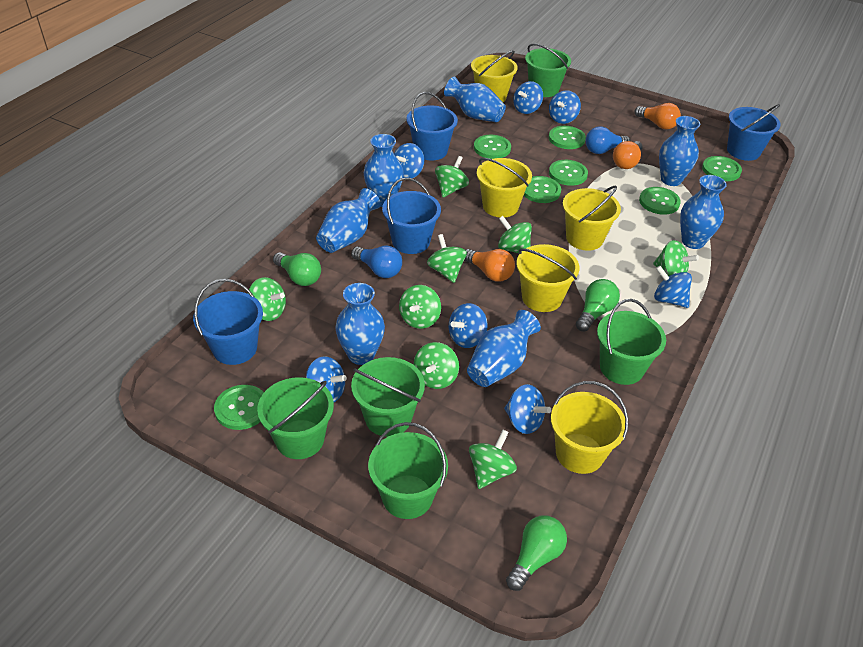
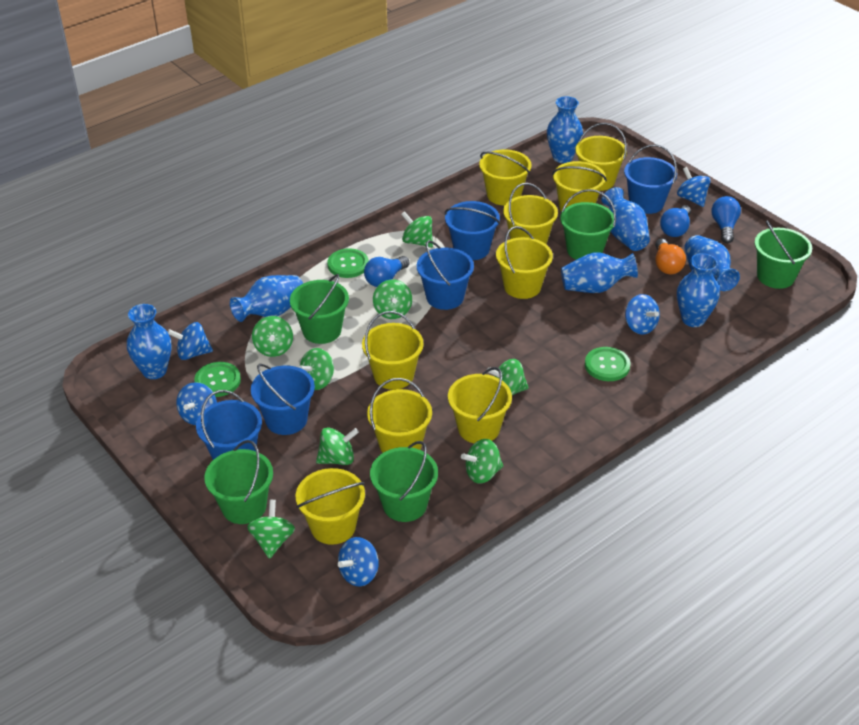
blue bucket: [193,279,263,365] [382,178,441,254] [406,92,458,160] [727,104,781,161] = 4 -> [196,390,262,460] [251,364,315,435] [417,240,474,310] [445,201,500,260] [624,144,677,214] = 5
blue light bulb: [351,246,402,278] [586,127,630,154] = 2 -> [364,256,410,287] [660,205,691,237] [711,196,741,243] = 3
blue spinning top: [306,356,347,402] [394,143,424,178] [449,303,488,348] [504,384,551,434] [513,81,543,114] [549,90,581,124] [654,266,692,308] = 7 -> [167,322,213,360] [176,382,217,425] [338,537,379,586] [625,294,660,335] [677,167,711,207] = 5
green button: [214,385,264,430] [474,135,511,159] [524,176,561,203] [549,126,586,149] [549,160,588,186] [639,187,681,215] [702,156,742,181] = 7 -> [194,362,241,397] [327,248,369,278] [585,347,630,381] = 3
green light bulb: [273,252,321,286] [506,516,567,591] [576,279,620,332] = 3 -> none = 0
orange light bulb: [464,249,515,282] [613,141,643,169] [635,103,681,130] = 3 -> [655,238,686,274] = 1
yellow bucket: [471,50,518,102] [477,158,532,218] [516,244,579,312] [551,381,628,474] [563,186,621,251] = 5 -> [295,468,365,545] [362,311,424,390] [367,378,432,453] [448,367,512,443] [479,150,532,206] [496,226,553,299] [503,183,558,245] [552,161,607,211] [575,123,627,191] = 9

